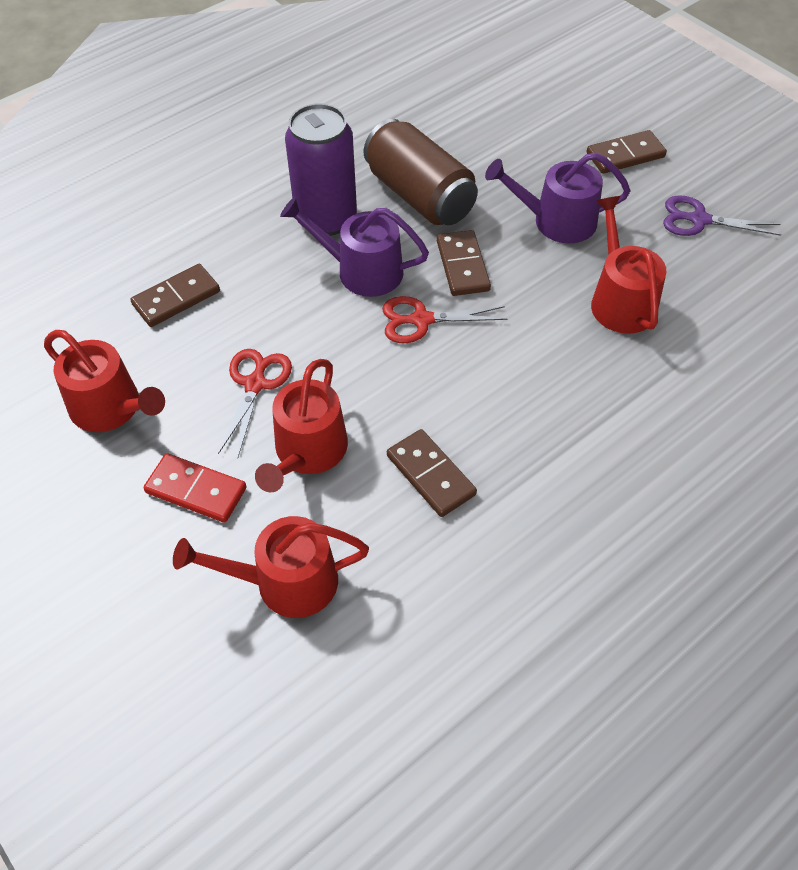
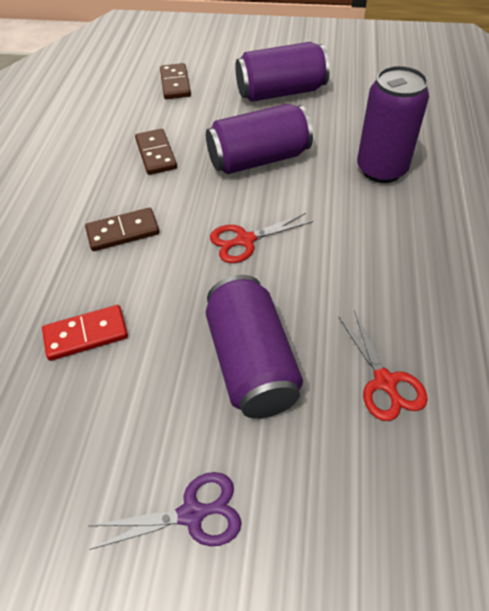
brown can: [364,119,478,225] = 1 -> none = 0
brown domino: [130,264,220,327] [387,429,477,517] [437,230,491,296] [587,130,667,174] = 4 -> [85,208,159,251] [135,129,177,175] [160,63,191,99] = 3
purple can: [285,103,357,236] = 1 -> [206,104,313,174] [206,275,303,418] [235,42,330,102] [357,66,429,183] = 4
purple watering can: [280,197,429,297] [485,152,630,243] = 2 -> none = 0
red watering can: [44,330,165,432] [173,516,369,618] [255,359,348,492] [591,196,666,334] = 4 -> none = 0

